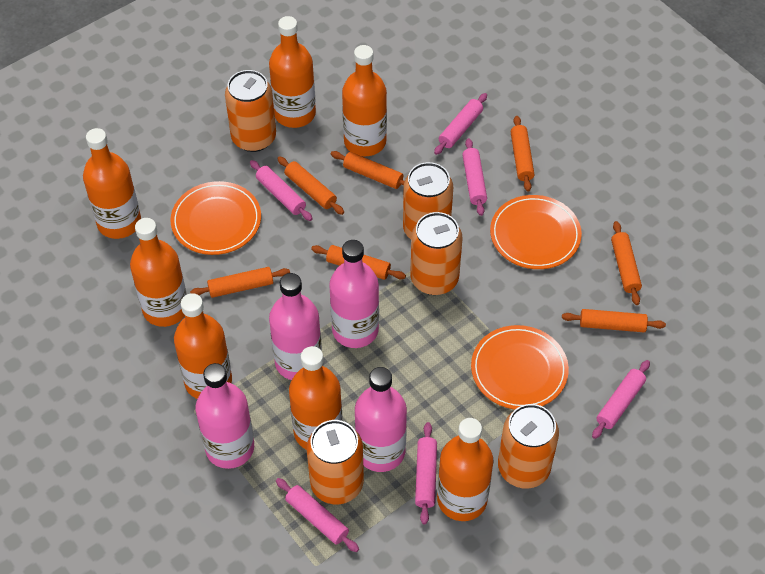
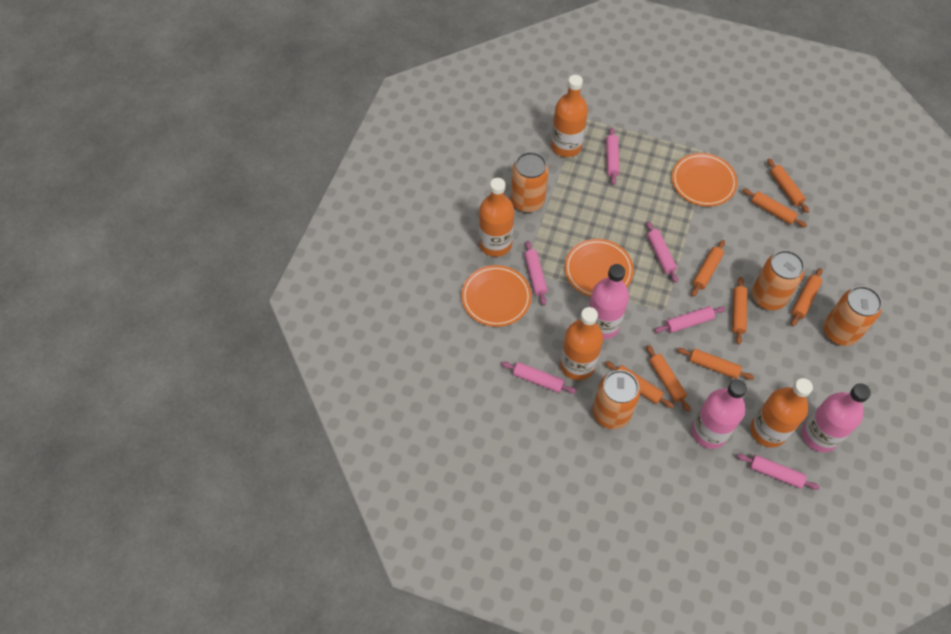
orange bottle: [83,128,141,239] [130,218,187,327] [174,293,232,399] [269,16,316,128] [289,346,343,450] [342,45,387,156] [437,418,493,521] = 7 -> [479,178,514,257] [551,75,588,157] [560,307,603,380] [750,378,813,447] = 4
orange can: [225,70,276,152] [307,420,364,504] [403,162,453,239] [410,212,462,295] [498,404,559,489] = 5 -> [511,152,549,213] [593,370,641,429] [752,250,804,310] [824,286,882,346] = 4
orange rolling pin: [190,267,290,298] [277,156,344,215] [311,245,406,280] [331,151,404,189] [511,116,535,192] [562,309,666,332] [611,221,642,305] = 7 -> [605,361,674,408] [646,345,691,412] [677,348,754,380] [691,240,725,297] [732,277,748,345] [742,188,807,228] [767,159,809,213] [791,268,823,326] = 8
pink bottle: [195,363,254,469] [269,273,322,380] [329,240,379,348] [355,367,407,472] = 4 -> [589,264,629,339] [692,379,747,449] [802,383,871,452] = 3

